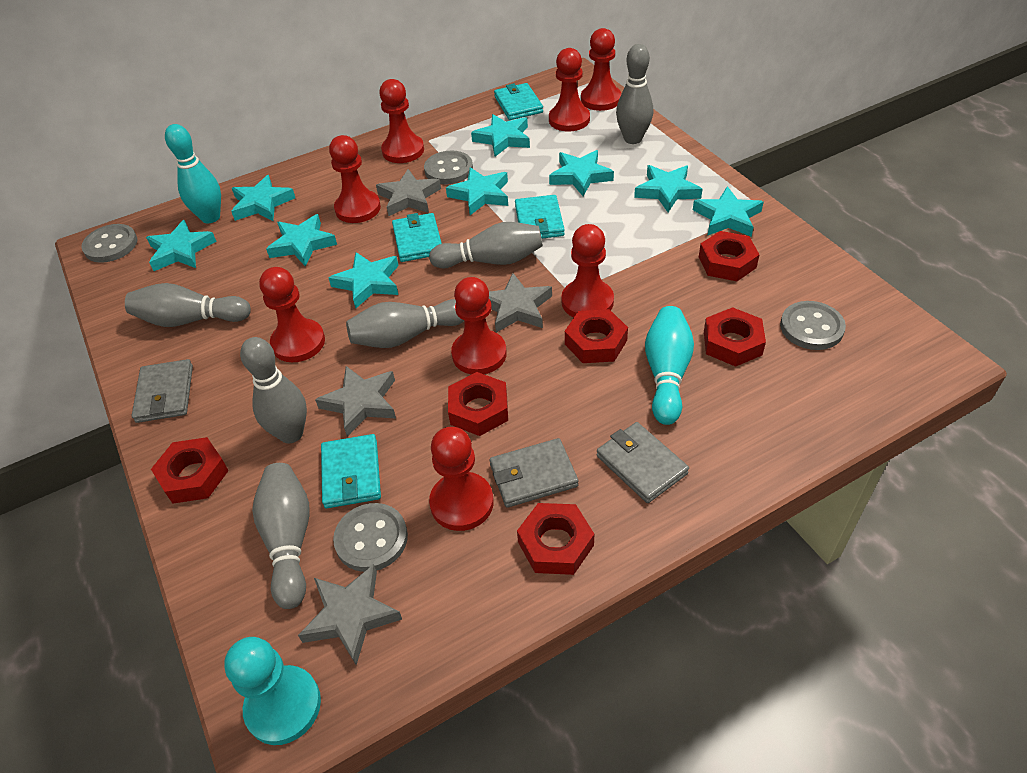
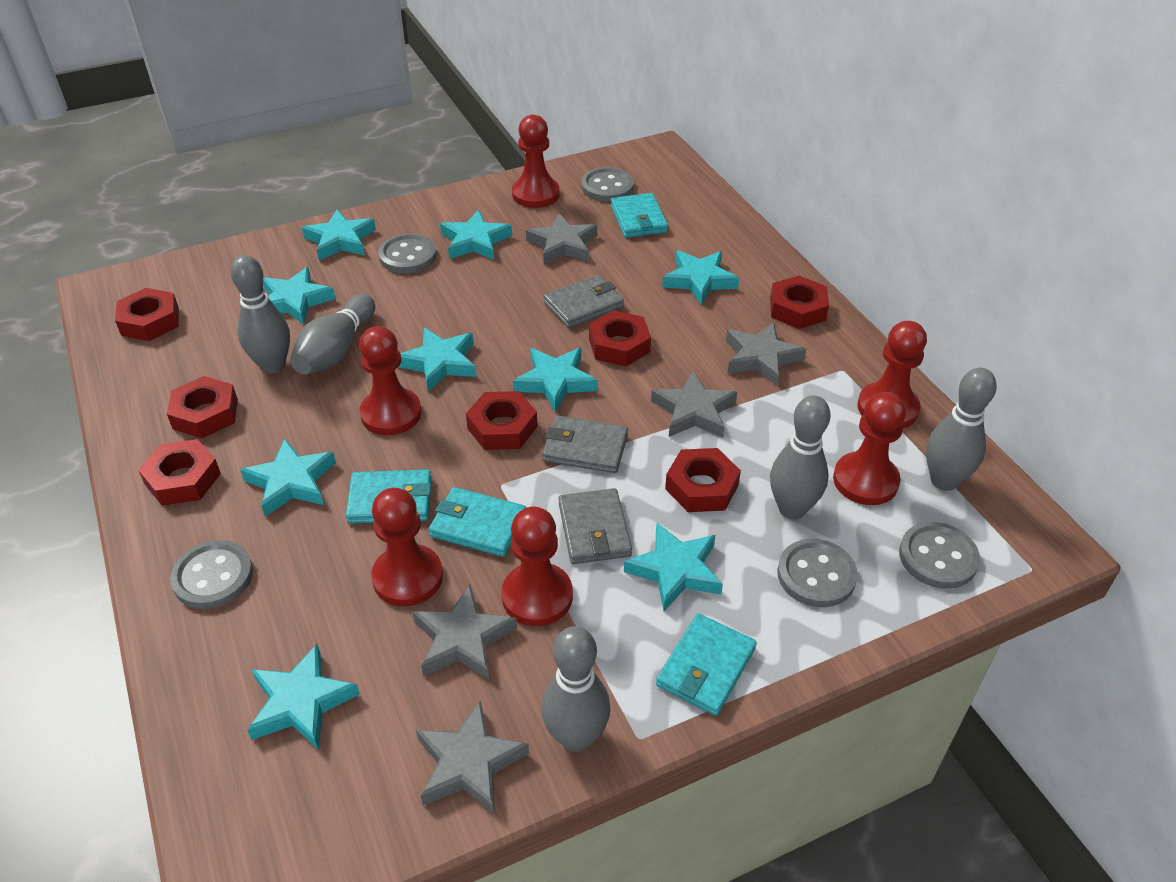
grey bowling pin: [125,283,251,327] [240,337,307,443] [252,463,309,609] [346,299,465,348] [429,222,543,268] [616,44,653,144] = 6 -> [230,255,290,374] [290,294,375,375] [541,626,611,752] [770,395,831,519] [926,368,997,491] = 5
grey button: [81,224,137,263] [333,503,408,572] [424,151,473,184] [780,301,846,350] = 4 -> [170,540,253,609] [378,234,437,273] [581,167,634,202] [777,539,858,607] [899,522,980,589] = 5
grey star: [298,564,402,665] [315,366,396,437] [376,169,441,216] [489,273,552,333] = 4 -> [413,585,517,680] [416,701,529,815] [526,213,597,264] [651,371,737,438] [726,322,806,386] = 5
red nut: [151,437,229,504] [448,372,508,436] [517,503,594,575] [565,309,628,363] [699,231,760,281] [704,307,766,367] = 6 -> [115,288,179,341] [138,439,221,506] [167,376,238,438] [466,391,538,450] [589,310,651,366] [665,448,741,512] [770,276,829,329] = 7
red pawn: [259,267,325,362] [329,135,381,223] [379,79,424,163] [429,427,494,531] [451,277,507,374] [549,48,590,131] [561,224,614,317] [581,28,621,111] = 8 -> [359,326,422,435] [371,488,443,606] [501,507,573,626] [512,115,560,208] [833,392,906,505] [857,321,927,428] = 6
turquoise bowling pin: [165,124,221,223] [645,306,694,425] = 2 -> none = 0
turquoise pawn: [224,637,321,745] = 1 -> none = 0

